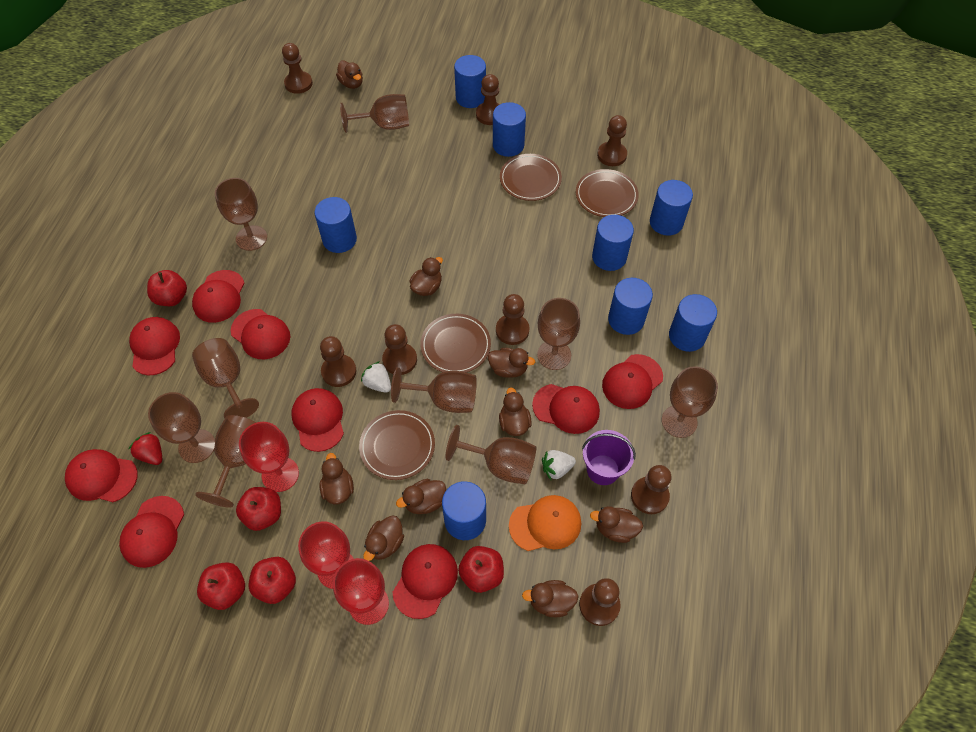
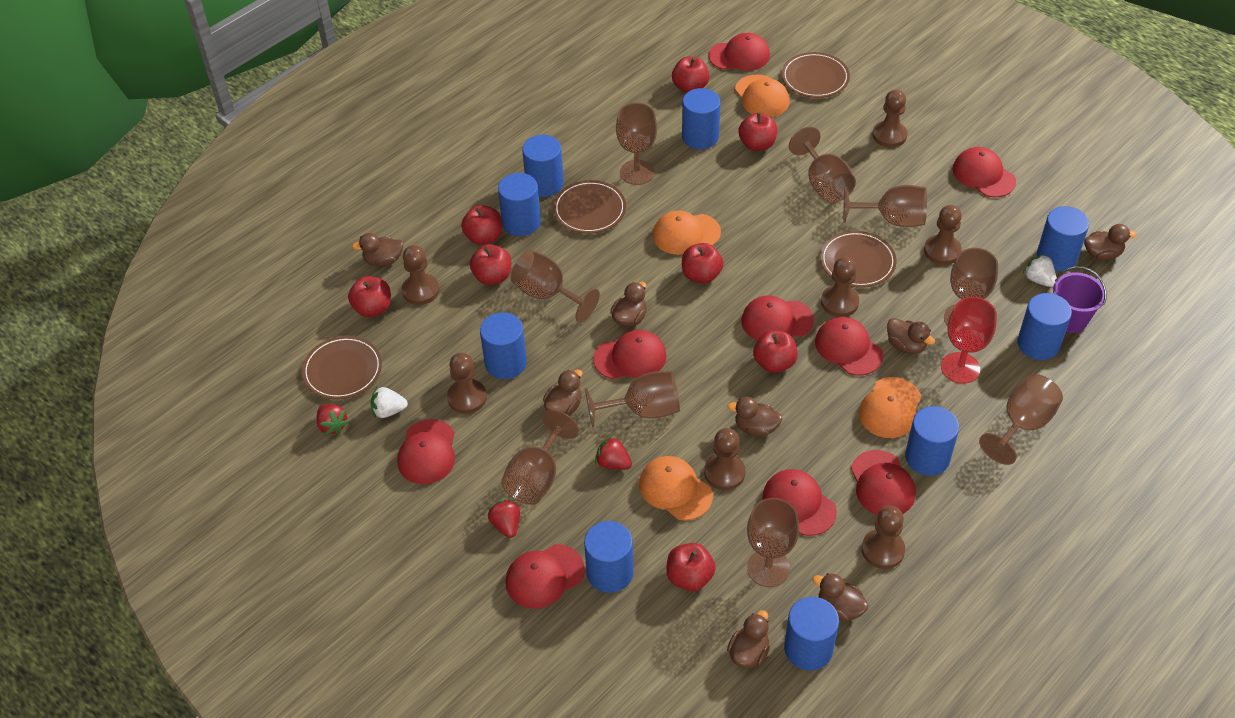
blue cylinder: [314,197,357,253] [442,481,486,540] [454,55,486,108] [493,102,526,157] [592,215,634,271] [608,278,653,335] [650,180,693,236] [669,294,717,352] = 8 -> [480,312,527,379] [498,173,541,236] [522,135,564,197] [584,521,633,593] [682,88,721,149] [784,597,839,670] [905,406,959,476] [1017,293,1072,360] [1037,206,1089,271] = 9
brown duck: [319,453,354,505] [336,61,363,89] [363,516,404,561] [396,479,446,514] [409,257,443,296] [488,348,535,378] [499,387,532,436] [522,580,579,617] [590,506,643,543] = 9 -> [352,233,403,267] [543,369,583,415] [610,282,647,327] [727,610,770,668] [728,397,782,437] [813,573,869,622] [887,318,935,354] [1084,224,1136,260] = 8
brown pawn: [282,43,313,94] [320,336,357,387] [382,324,417,375] [476,74,500,125] [496,294,529,345] [579,578,621,626] [597,115,627,166] [631,465,672,514] = 8 -> [402,245,439,305] [447,353,487,414] [704,428,745,490] [821,257,859,317] [862,506,905,569] [873,89,908,148] [924,205,962,265] = 7
orange cap: [509,495,581,551] = 1 -> [639,456,713,520] [653,211,721,255] [735,75,790,117] [859,377,921,438] = 4
red apple: [147,270,187,306] [197,562,245,610] [236,487,281,531] [248,557,296,604] [458,546,504,593] = 5 -> [348,276,391,317] [461,205,502,245] [470,244,511,285] [666,543,716,591] [672,56,709,93] [682,243,724,284] [738,112,777,151] [753,330,797,373] = 8
red goblet: [239,422,299,492] [298,521,354,589] [333,558,389,625] = 3 -> [941,297,997,384] = 1
red strawberry: [129,432,162,465] = 1 -> [316,404,349,435] [488,499,520,538] [595,435,632,470] = 3

